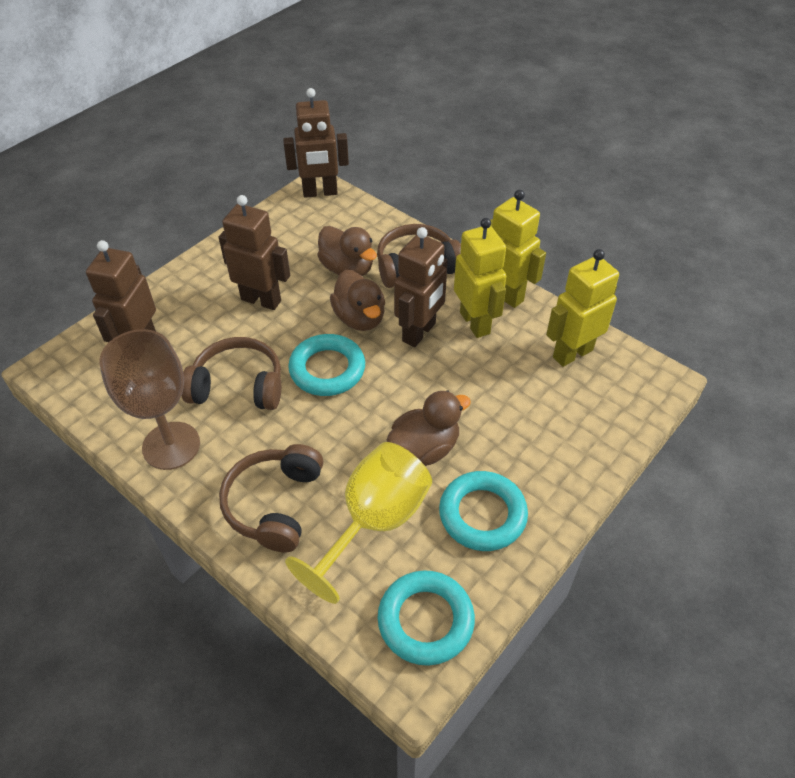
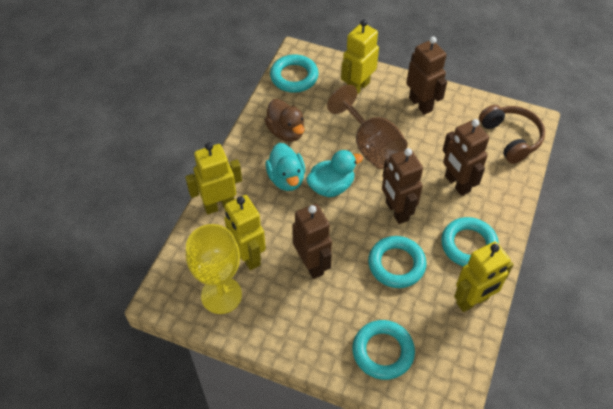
brown duck: [317,226,377,276] [330,270,385,331] [387,390,471,466] = 3 -> [265,99,304,142] = 1
brown headphones: [181,337,281,410] [219,444,323,552] [377,224,461,288] = 3 -> [479,105,545,164] = 1
turquoise duck: none = 0 -> [266,143,305,191] [306,150,363,197] = 2
turquoise ring: [288,334,365,396] [378,570,475,666] [439,471,528,551] = 3 -> [270,54,319,93] [352,320,415,380] [368,236,426,288] [441,217,499,266] = 4
yellow robot: [454,218,507,338] [491,190,546,308] [546,249,619,367] = 3 -> [185,142,242,214] [224,195,266,270] [341,19,379,95] [454,241,514,312] = 4

